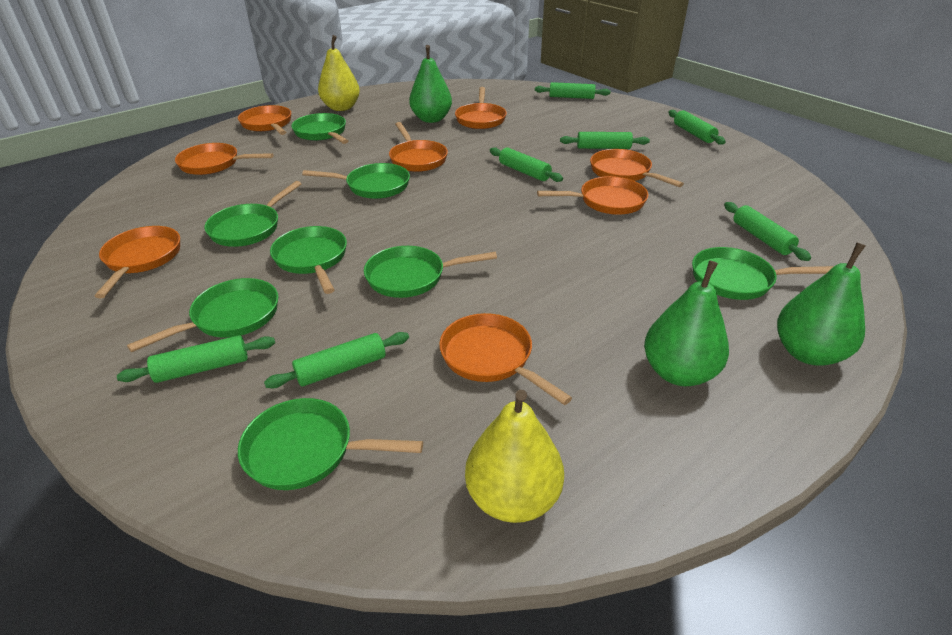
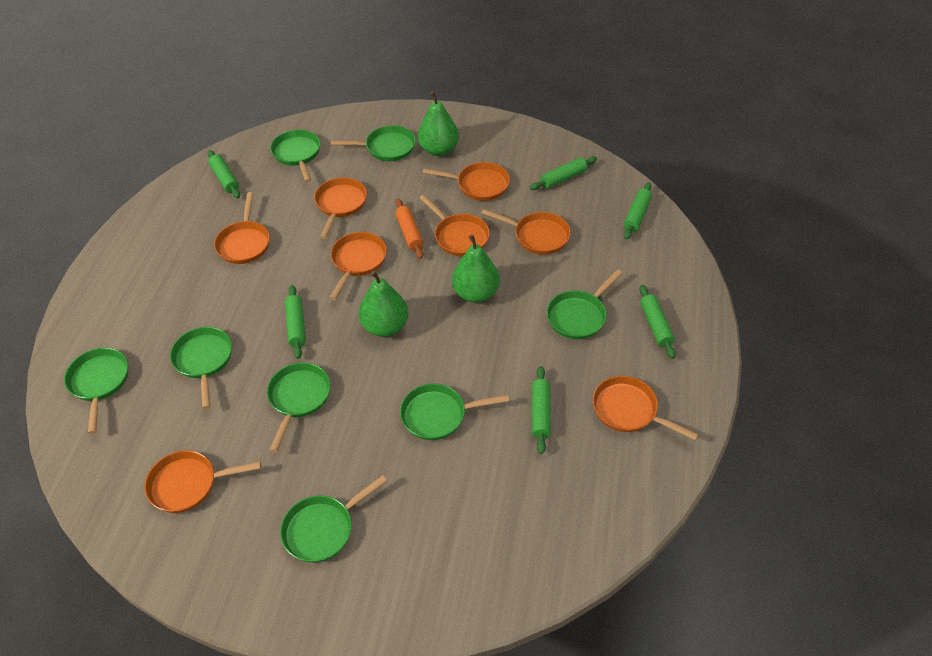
green rolling pin: [117,335,275,383] [264,332,409,388] [490,147,563,182] [535,82,610,99] [560,132,650,149] [668,110,726,145] [724,202,811,261] = 7 -> [208,150,240,198] [285,285,306,359] [530,156,597,190] [532,366,551,454] [624,182,652,240] [639,285,676,359] = 6
orange rolling pin: none = 0 -> [395,199,424,259] = 1
yellow pear: [318,35,360,111] [465,390,564,523] = 2 -> none = 0

